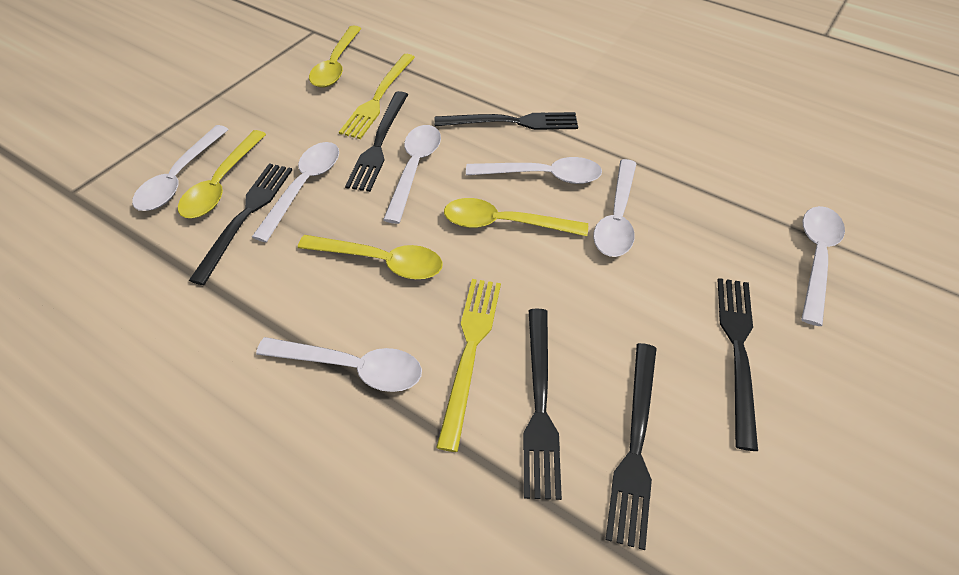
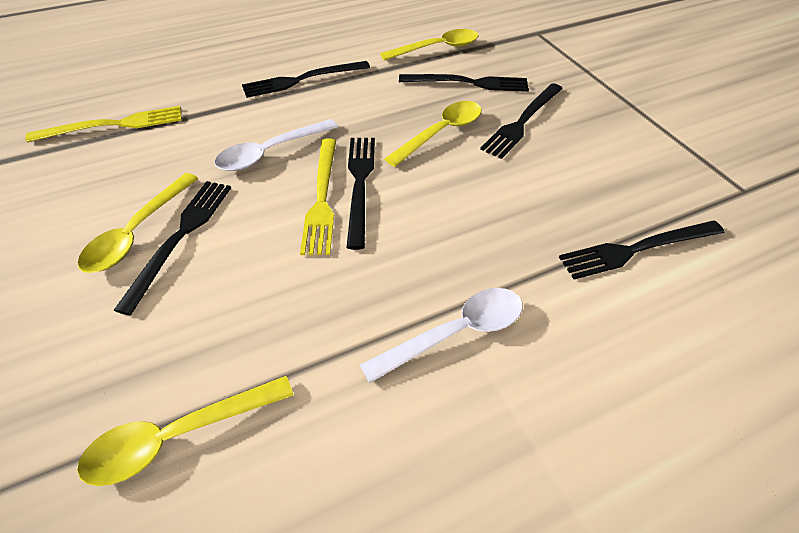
white spoon: [132,125,229,211] [252,142,339,242] [256,337,422,392] [383,125,441,224] [466,157,602,184] [593,159,637,257] [801,206,845,326] = 7 -> [214,119,338,171] [360,288,523,383] = 2

